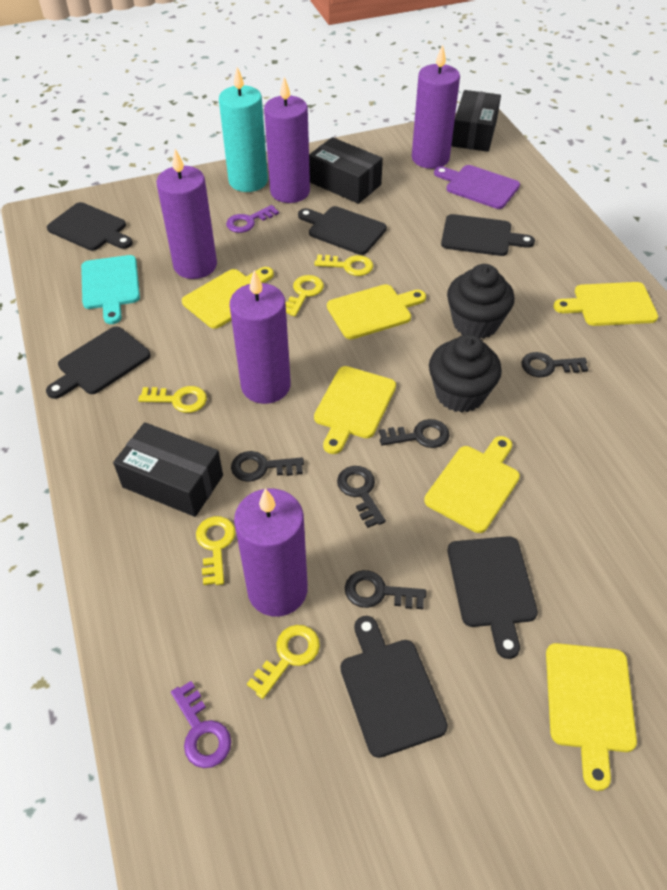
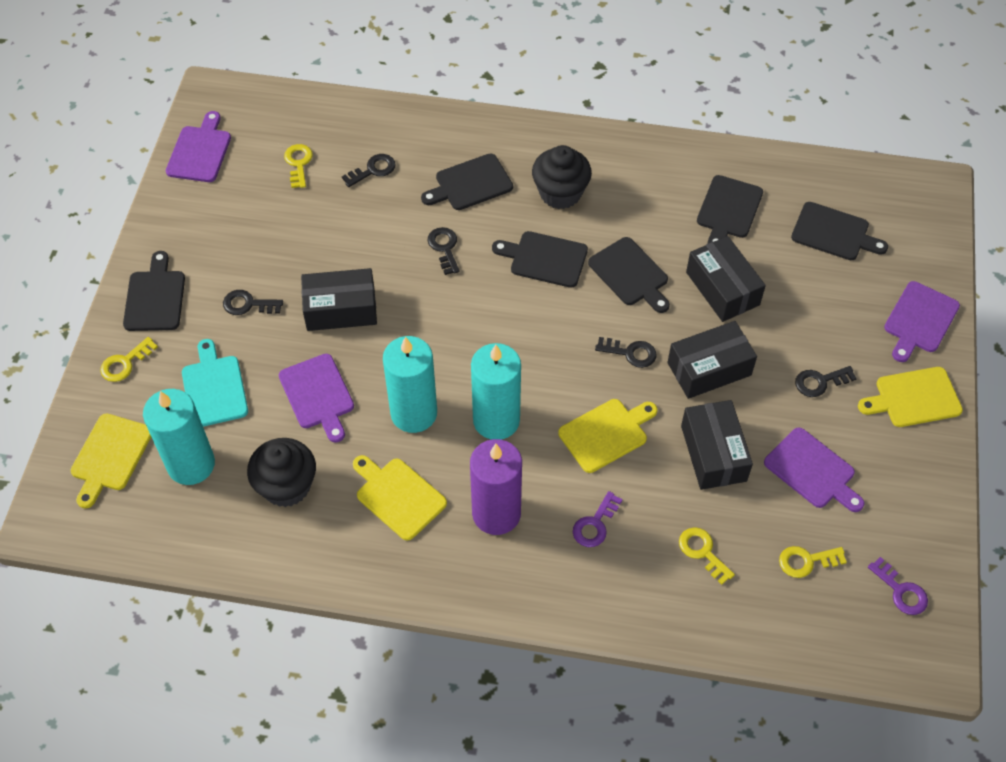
black box: [113,422,223,517] [309,137,383,204] [451,90,501,152] = 3 -> [301,268,377,331] [667,321,757,399] [681,400,753,490] [686,236,766,322] = 4
purple candle: [157,149,217,279] [230,270,291,404] [234,488,308,617] [264,77,310,203] [412,44,460,169] = 5 -> [470,439,522,535] = 1
purple cutting board: [434,165,520,209] = 1 -> [166,111,231,182] [279,354,354,443] [764,427,864,512] [884,281,960,362] = 4
turquoise candle: [219,67,268,192] = 1 -> [143,389,215,485] [383,336,437,433] [471,343,521,440] = 3
yellow cutting board: [182,267,274,329] [314,366,396,454] [327,284,426,339] [424,436,520,533] [546,643,637,791] [553,282,658,326] = 6 -> [70,413,151,508] [353,455,447,541] [558,399,657,473] [858,367,963,427] = 4
yellow key: [138,386,207,413] [196,516,236,585] [247,625,320,699] [286,275,324,316] [314,255,373,276] = 5 -> [100,337,158,382] [284,144,313,188] [679,527,735,585] [779,546,847,578] = 4

